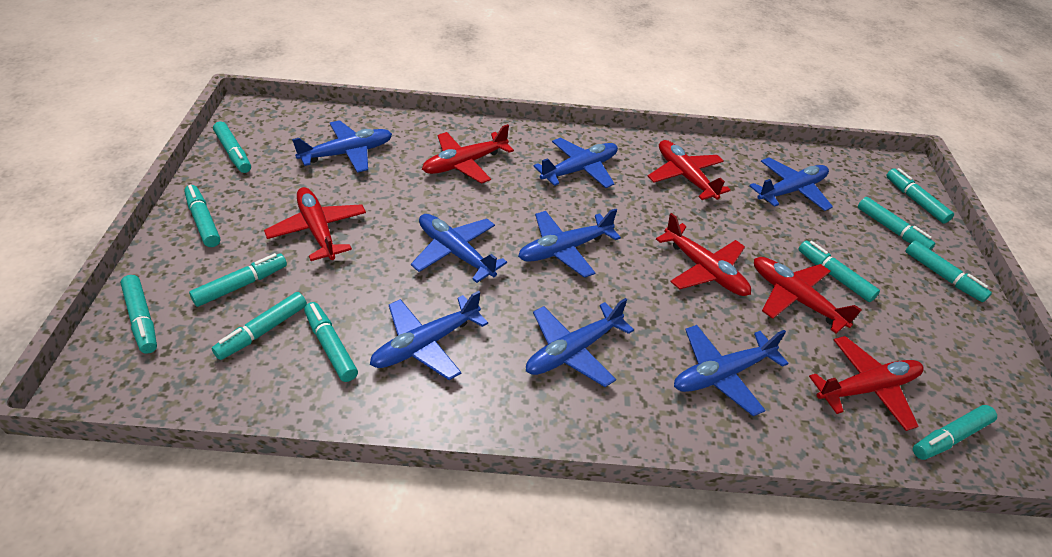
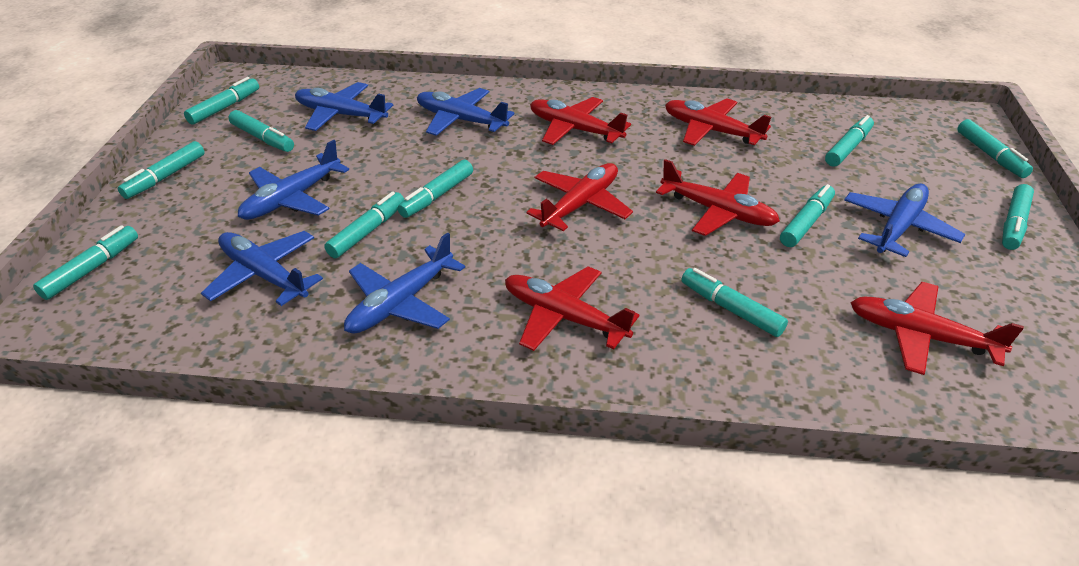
blue plane: [292,120,392,173] [370,291,488,380] [411,214,507,283] [518,209,621,278] [526,298,634,387] [533,137,618,188] [674,325,789,416] [749,157,833,211] = 8 -> [201,231,323,306] [238,140,349,220] [295,82,393,131] [344,233,465,334] [417,88,515,136] [844,184,965,257] = 6

